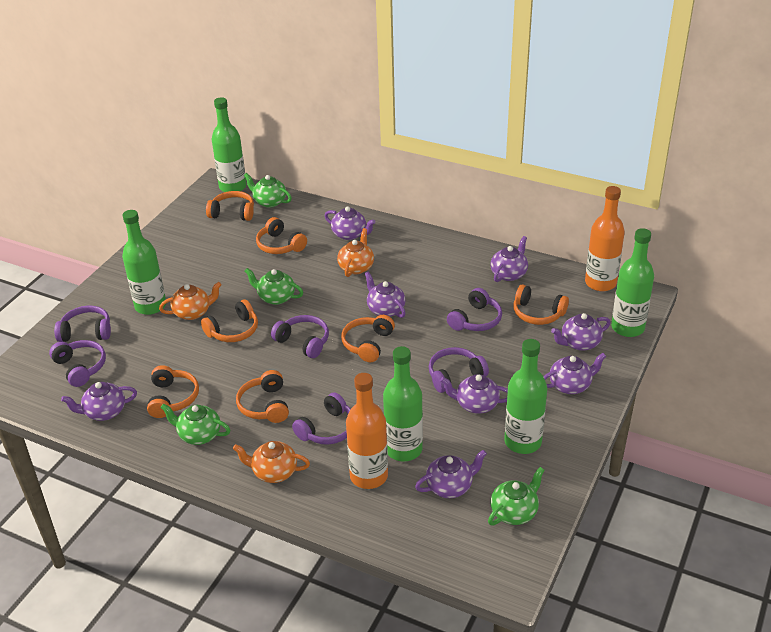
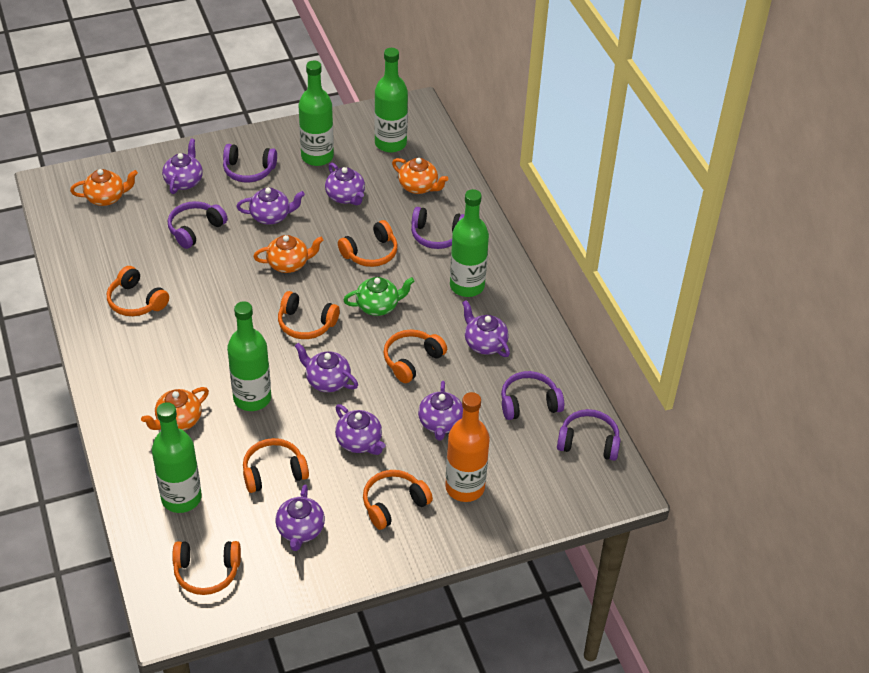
green teapot: [160,403,230,445] [244,173,292,208] [244,268,303,305] [488,467,544,525] = 4 -> [344,277,414,316] = 1
orange bottle: [346,373,388,489] [585,186,625,291] = 2 -> [445,392,490,502] = 1
orange teapot: [159,282,222,320] [233,441,310,483] [337,228,374,277] = 3 -> [70,169,138,206] [141,387,209,431] [253,235,323,273] [392,158,448,194] = 4
purple headphones: [49,340,106,387] [54,306,111,342] [271,315,329,358] [292,392,351,445] [429,347,489,393] [447,288,502,331] = 6 -> [168,201,228,249] [223,144,277,182] [411,207,465,249] [501,371,564,420] [557,409,621,461] = 5

